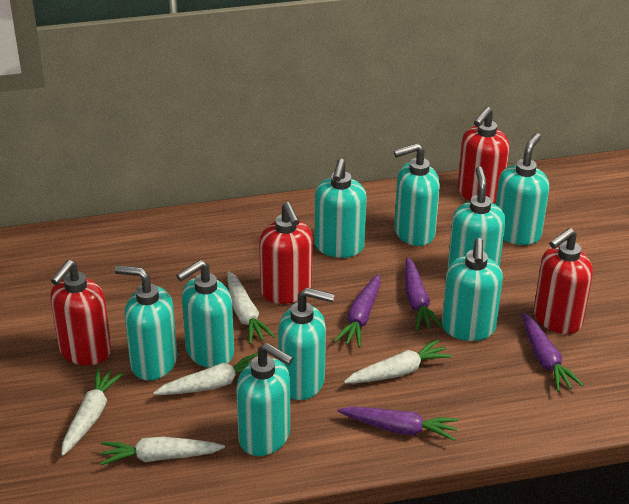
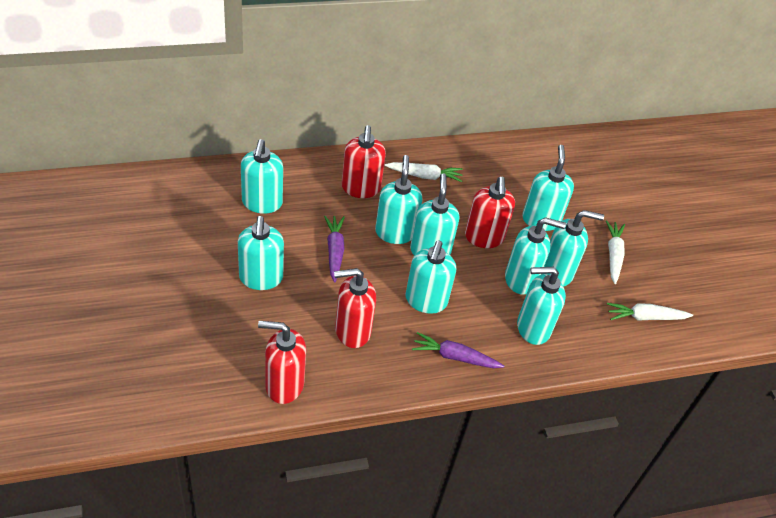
purple carrot: [334,274,381,347] [338,406,459,441] [405,257,443,330] [522,312,583,392] = 4 -> [324,216,345,282] [412,332,504,368] = 2
white carrot: [61,367,124,456] [100,437,225,465] [153,352,258,395] [227,271,276,344] [344,339,452,383] = 5 -> [385,162,463,182] [606,220,625,284] [607,303,693,321] = 3

